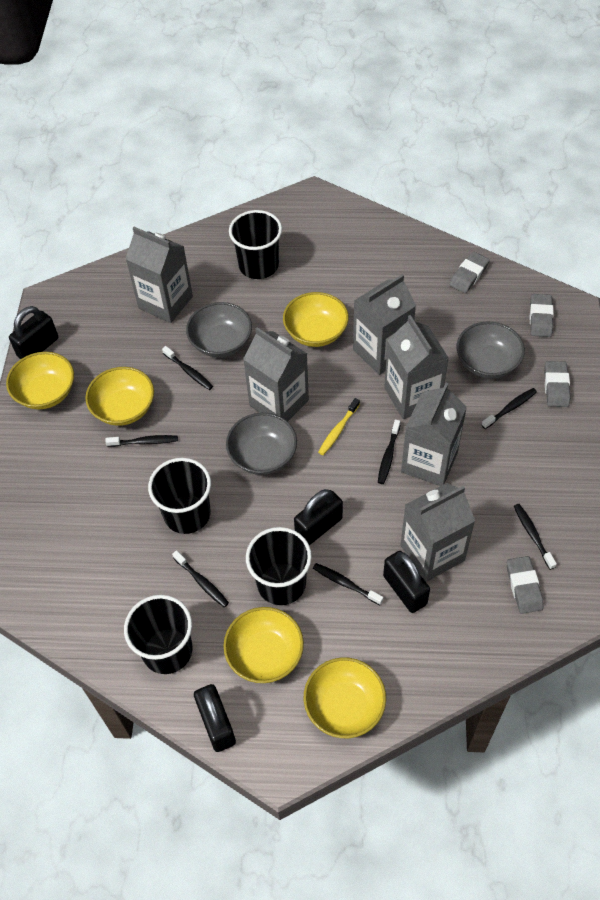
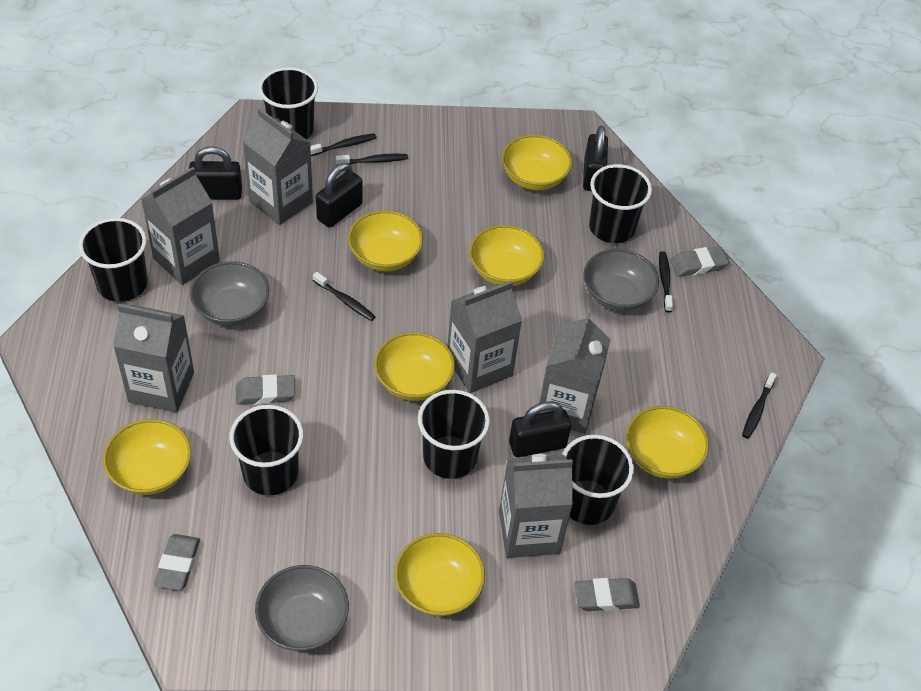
black cup: [124,595,193,674] [148,458,211,534] [229,210,282,279] [246,527,312,605] = 4 -> [79,218,148,302] [229,405,304,495] [259,67,318,140] [418,390,490,479] [562,435,634,525] [589,164,652,243] = 6
black toothbrush: [105,435,178,447] [162,346,213,390] [172,550,229,608] [313,563,384,605] [378,420,400,484] [482,388,537,429] [514,504,557,570] = 7 -> [310,133,376,156] [313,272,376,321] [336,154,408,165] [659,251,673,312] [742,372,777,439] = 5
yellow bowl: [6,352,74,409] [85,367,154,426] [223,607,304,683] [283,292,349,347] [304,657,386,738] = 5 -> [103,419,191,495] [348,210,423,272] [374,332,455,401] [394,533,485,616] [469,225,544,286] [502,135,572,190] [626,406,709,479] = 7
yellow toothbrush: [318,398,360,455] = 1 -> none = 0

